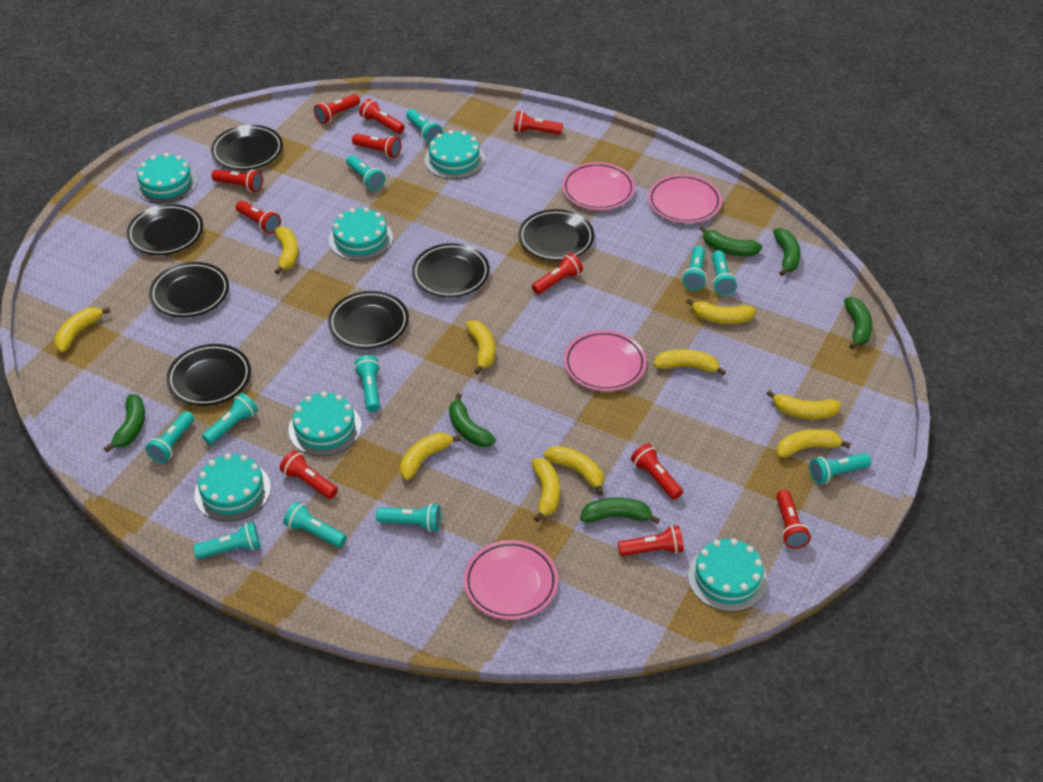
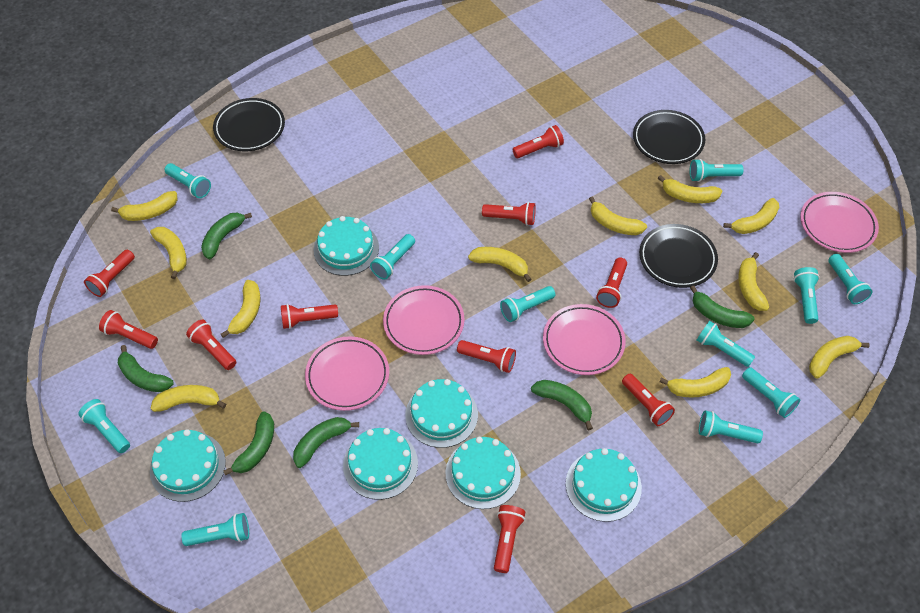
black plate: [127,204,203,255] [149,262,229,318] [167,344,251,406] [211,125,283,170] [328,291,409,349] [412,243,490,297] [519,209,594,261] = 7 -> [213,98,285,151] [633,110,705,164] [639,224,718,288] = 3
red flashlight: [212,169,263,192] [235,201,281,234] [280,450,338,499] [314,94,360,124] [352,134,401,158] [359,99,405,134] [513,111,563,135] [532,253,583,295] [618,525,684,556] [631,443,683,500] [776,490,811,549] = 11 -> [84,250,135,297] [99,310,158,349] [186,320,236,370] [281,304,338,329] [457,340,516,373] [482,202,536,225] [494,505,525,573] [513,125,564,158] [596,258,627,308] [622,374,675,426] = 10
yellow banana: [54,307,110,352] [275,226,299,274] [400,432,461,480] [465,320,495,374] [532,458,560,522] [544,446,604,495] [653,349,726,375] [686,298,756,324] [767,390,841,419] [776,429,851,458] = 10 -> [111,191,177,221] [150,227,187,279] [151,385,226,412] [221,280,260,338] [468,247,532,282] [589,196,647,235] [658,175,722,203] [659,367,731,398] [723,198,779,234] [738,252,769,311] [809,336,870,378] = 11

